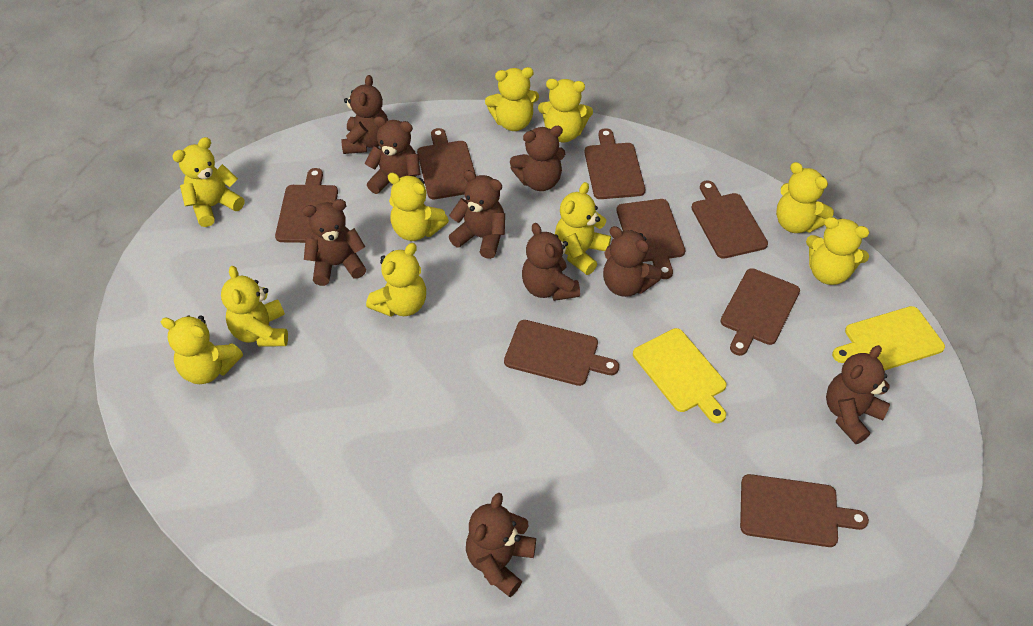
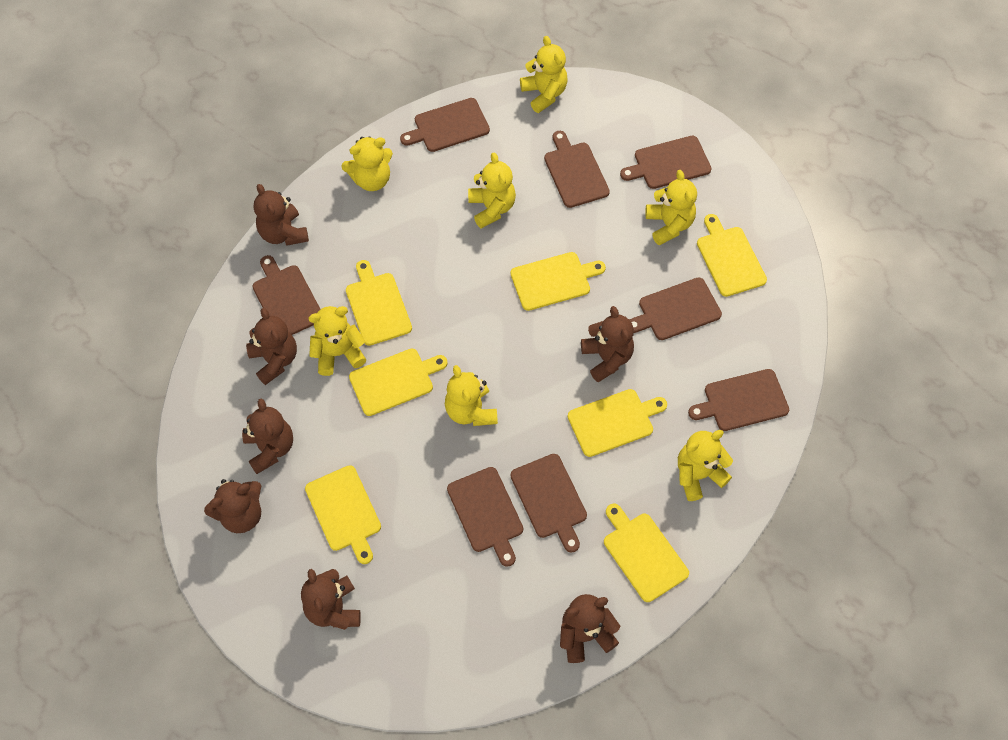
brown teddy bear: [303,199,366,286] [341,75,388,154] [365,116,421,194] [449,170,505,259] [466,493,536,597] [510,126,565,191] [522,223,580,301] [603,226,662,297] [826,345,890,444] = 9 -> [204,479,261,533] [242,399,293,474] [246,308,297,385] [254,184,309,246] [301,569,361,630] [560,594,620,663] [581,306,634,382] = 7
yellow cutting board: [633,328,727,423] [832,306,945,371] = 2 -> [305,465,381,564] [346,260,412,346] [349,349,448,416] [511,252,606,311] [568,389,667,457] [604,504,689,602] [697,214,767,297] = 7
yellow teddy bear: [161,315,243,384] [172,137,244,227] [221,266,288,347] [366,243,426,317] [388,173,449,241] [485,67,539,131] [538,79,593,142] [555,182,611,275] [776,162,834,233] [806,217,869,285] = 10 -> [309,306,366,376] [341,136,393,191] [445,365,498,426] [468,153,516,229] [520,36,568,113] [645,170,697,245] [678,430,733,501] = 7

